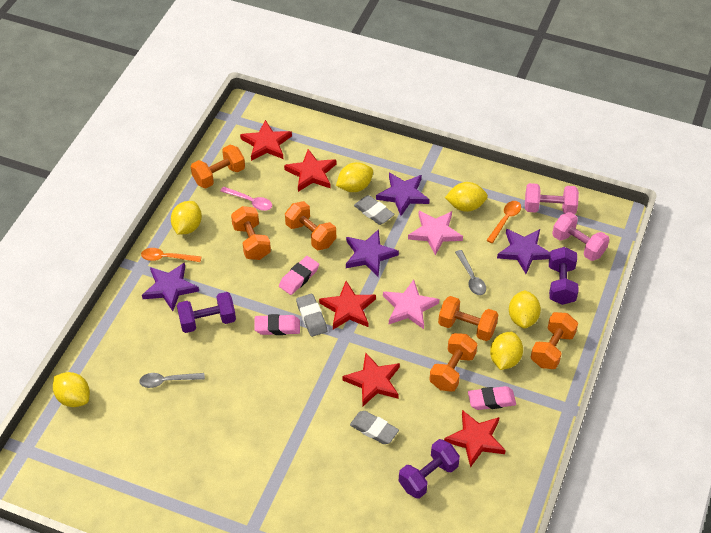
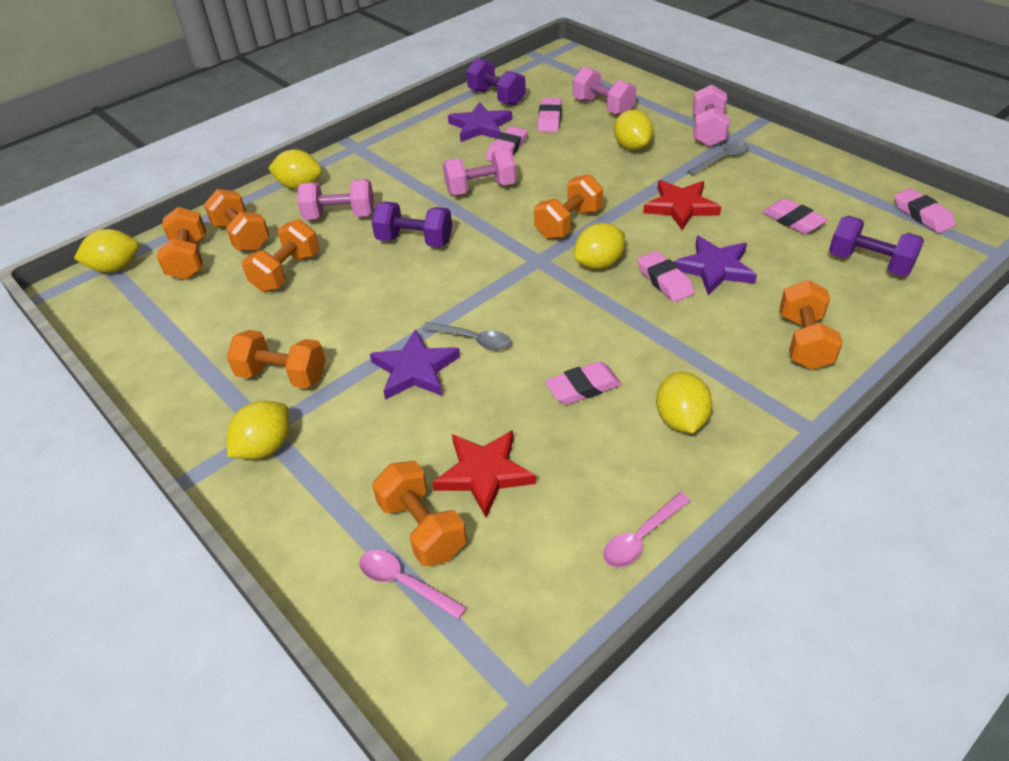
grey eraser: [296,294,327,337] [350,411,399,444] [354,195,395,225] = 3 -> none = 0
orange dumbbell: [191,145,245,188] [231,206,271,260] [285,201,336,250] [429,333,477,392] [438,296,498,341] [531,312,578,369] = 6 -> [157,207,206,280] [204,189,270,251] [227,330,326,389] [242,219,319,292] [372,461,467,566] [534,174,603,239] [780,280,843,370] = 7
orange spoon: [141,248,201,262] [487,201,521,243] = 2 -> none = 0
pink dumbbell: [525,183,579,214] [552,212,609,261] = 2 -> [298,179,374,220] [443,149,517,195] [573,67,636,115] [693,85,729,147] = 4
pink eraser: [254,314,300,335] [279,256,319,295] [468,386,516,410] = 3 -> [486,126,527,161] [537,98,562,132] [545,361,621,405] [637,251,694,302] [762,198,828,234] [894,188,956,233] = 6
pink spoon: [220,187,272,211] = 1 -> [359,550,467,620] [603,492,691,568] = 2
pink star: [383,280,439,329] [408,211,463,256] = 2 -> none = 0
purple star: [142,262,199,311] [346,229,399,277] [376,172,430,216] [497,229,550,274] = 4 -> [370,329,460,400] [448,102,512,142] [673,236,757,295] = 3
red star: [240,120,292,161] [284,149,336,192] [319,281,376,330] [342,353,400,406] [444,410,506,468] = 5 -> [432,430,536,518] [643,180,721,230] = 2

